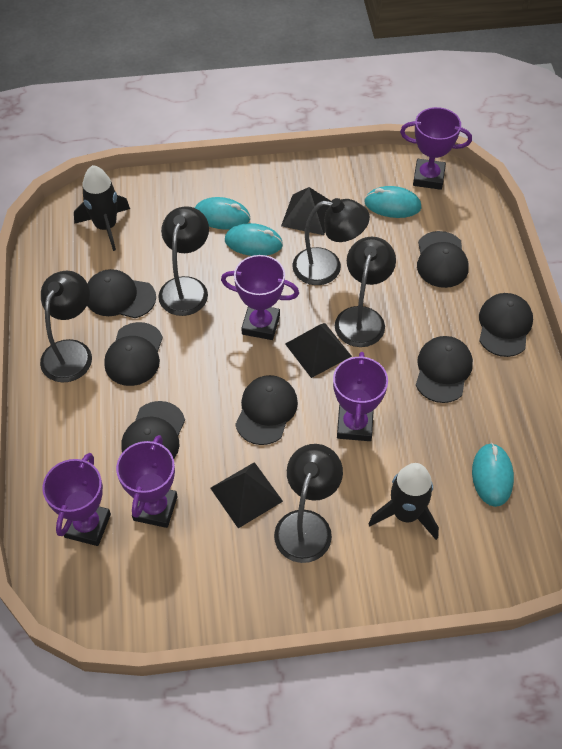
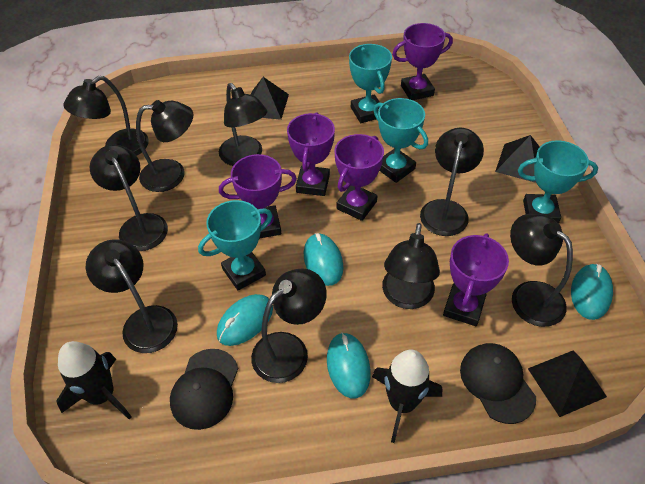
black cap: [87,269,156,318] [104,322,163,386] [121,401,185,459] [235,375,298,445] [416,336,473,403] [417,231,469,288] [479,293,533,357] = 7 -> [170,349,238,430] [460,343,536,424] = 2
black lamp: [40,271,92,382] [158,206,209,316] [274,444,343,563] [293,198,370,285] [335,237,396,347] = 5 -> [63,76,149,156] [86,239,178,353] [90,145,168,251] [136,100,193,192] [219,83,267,166] [251,268,327,383] [382,223,440,309] [420,128,484,236] [510,214,573,327] = 9
turquoise trophy: none = 0 -> [198,200,272,291] [349,44,392,123] [373,98,428,183] [518,140,598,224] = 4

